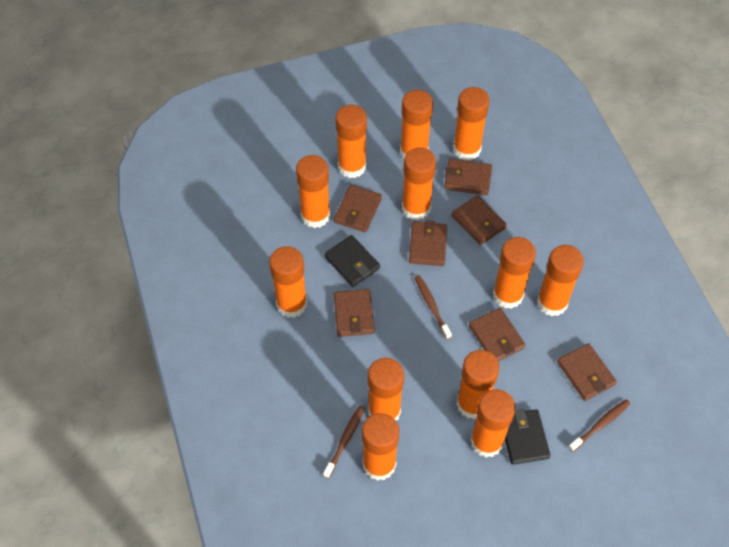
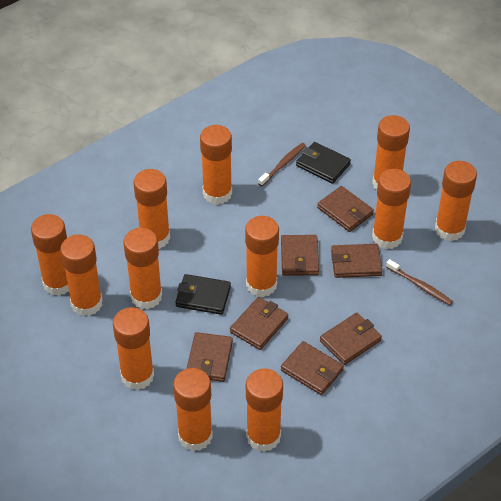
brown toothbrush: [323,406,365,479] [415,275,452,339] [568,399,630,452] = 3 -> [258,143,306,186] [386,259,453,305] = 2

